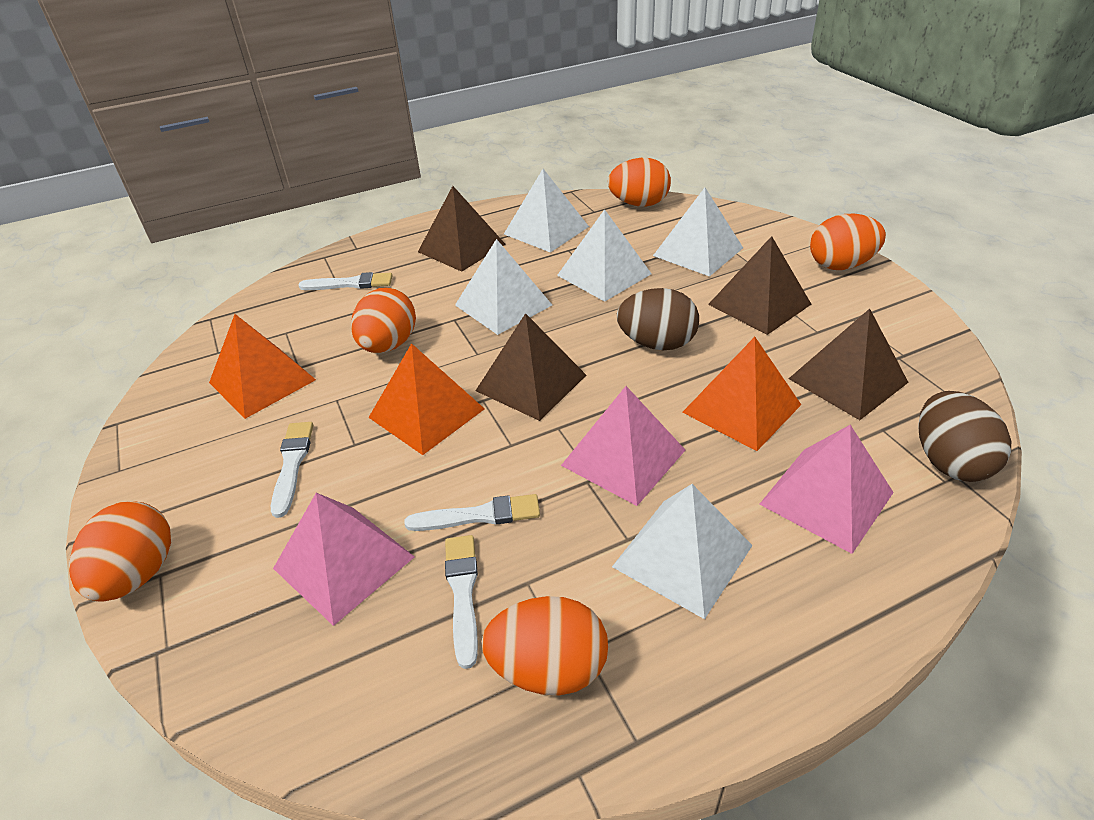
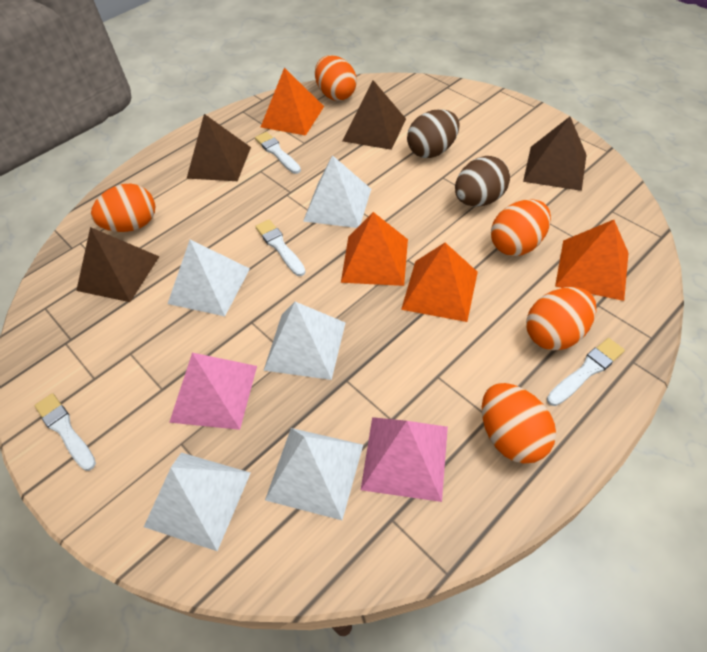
orange pyramid: [209,314,316,419] [368,343,485,455] [682,337,801,451] = 3 -> [261,68,324,136] [341,212,408,286] [401,243,478,322] [555,220,629,301] = 4
pink pyramid: [273,493,415,626] [561,386,685,506] [759,425,894,554] = 3 -> [169,353,257,430] [361,417,448,502] = 2

